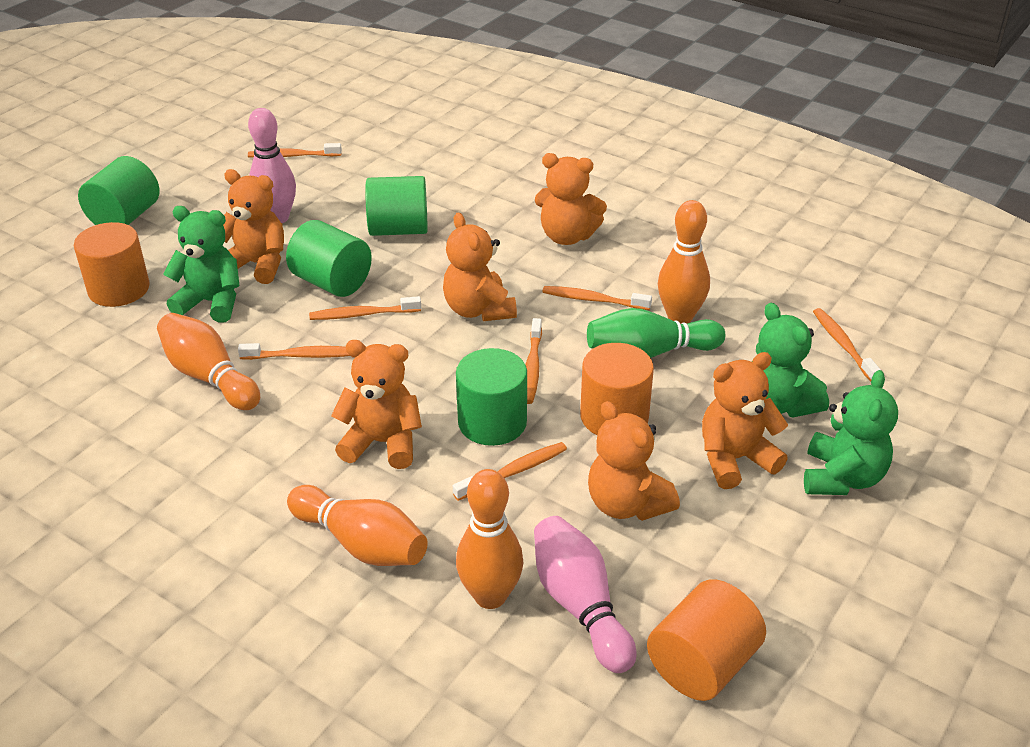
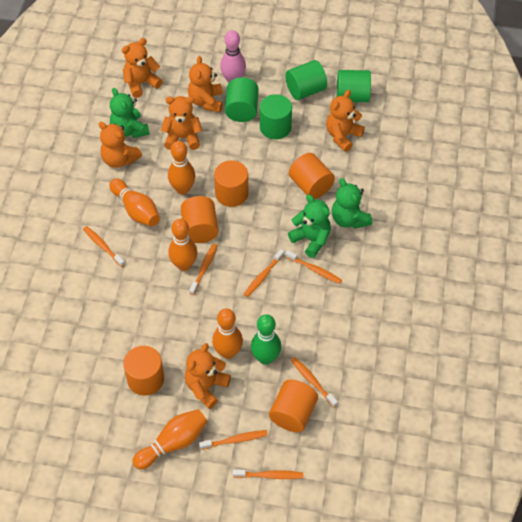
orange bowling pin: [157,313,260,410] [287,485,428,566] [456,469,524,609] [658,200,710,324] = 4 -> [109,178,160,226] [133,409,208,470] [168,141,195,195] [168,219,197,271] [212,309,243,359] = 5
orange cylinder: [74,222,150,307] [580,343,654,435] [647,579,766,701] = 3 -> [123,346,164,396] [181,196,218,243] [214,160,248,207] [269,379,318,432] [289,153,335,199] = 5
pink bowling pin: [248,108,296,223] [534,516,636,673] = 2 -> [220,30,246,83] = 1

